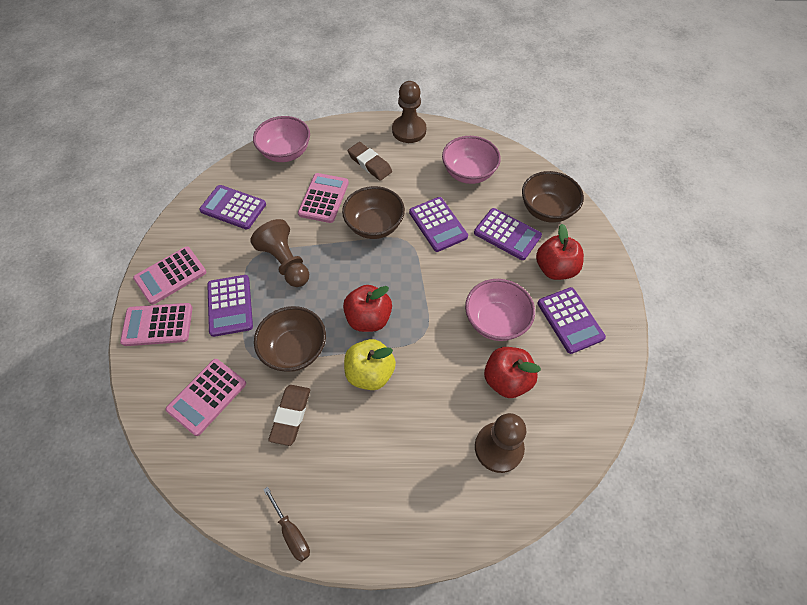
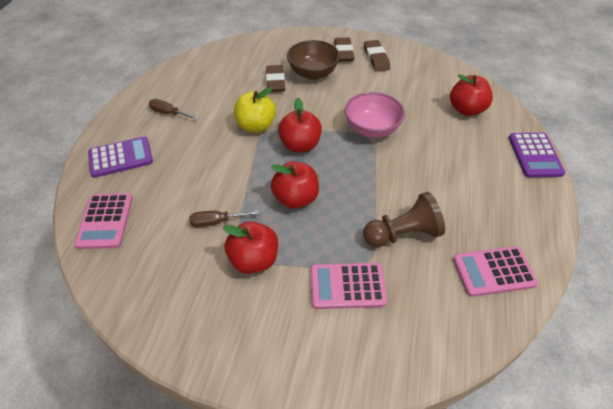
brown bowl: [254,306,326,372] [342,186,405,239] [522,171,584,223] = 3 -> [287,40,340,80] = 1
brown eraser: [268,385,310,446] [348,142,392,181] = 2 -> [266,65,285,92] [334,37,354,62] [364,40,390,72] = 3
brown pawn: [250,219,309,287] [392,81,427,143] [475,413,526,473] = 3 -> [363,192,445,247] = 1
brown screwdriver: [263,487,310,562] = 1 -> [148,99,199,120] [189,210,259,227] = 2
pink bowl: [253,116,310,162] [442,136,501,184] [465,279,535,341] = 3 -> [345,92,405,138] = 1
pink calculator: [120,303,193,346] [133,246,206,305] [166,359,246,436] [298,173,349,223] = 4 -> [74,193,133,249] [311,263,387,309] [453,246,538,297] = 3
purple calculator: [199,185,266,230] [207,275,253,337] [409,197,468,252] [474,208,542,260] [537,287,606,354] = 5 -> [88,136,153,178] [508,133,565,177] = 2
red apple: [343,285,392,332] [484,347,541,398] [536,224,584,280] = 3 -> [223,221,278,274] [271,162,319,209] [278,98,322,152] [450,74,493,116] = 4

